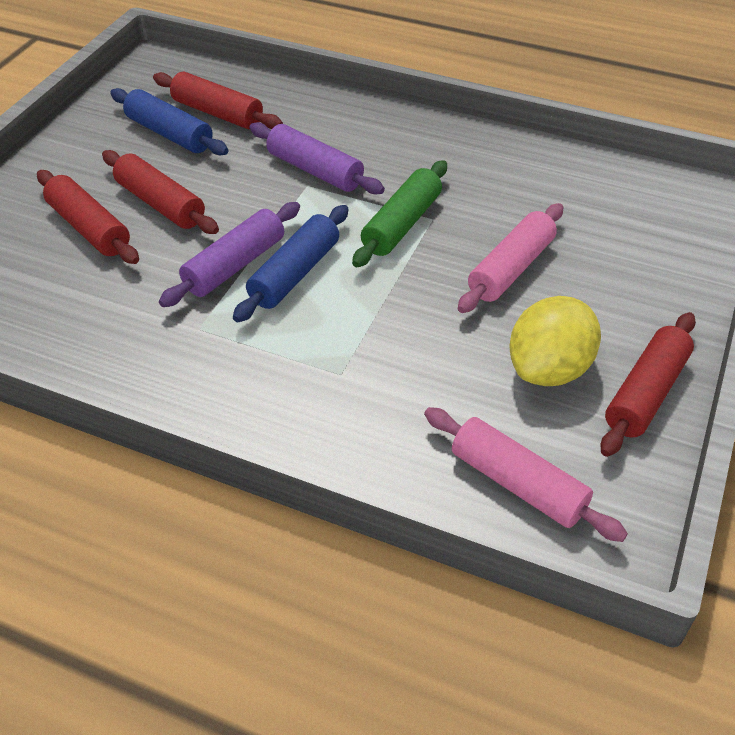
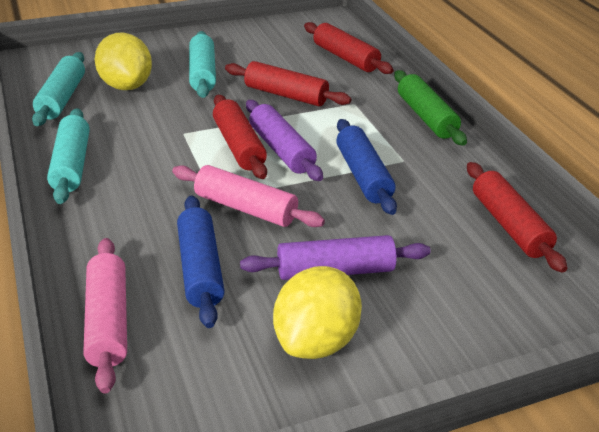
turquoise rolling pin: none = 0 -> [32,52,85,126] [47,108,89,204] [189,31,216,98] = 3
yellow lemon: [509,296,601,386] = 1 -> [95,33,152,90] [273,266,362,359] = 2

